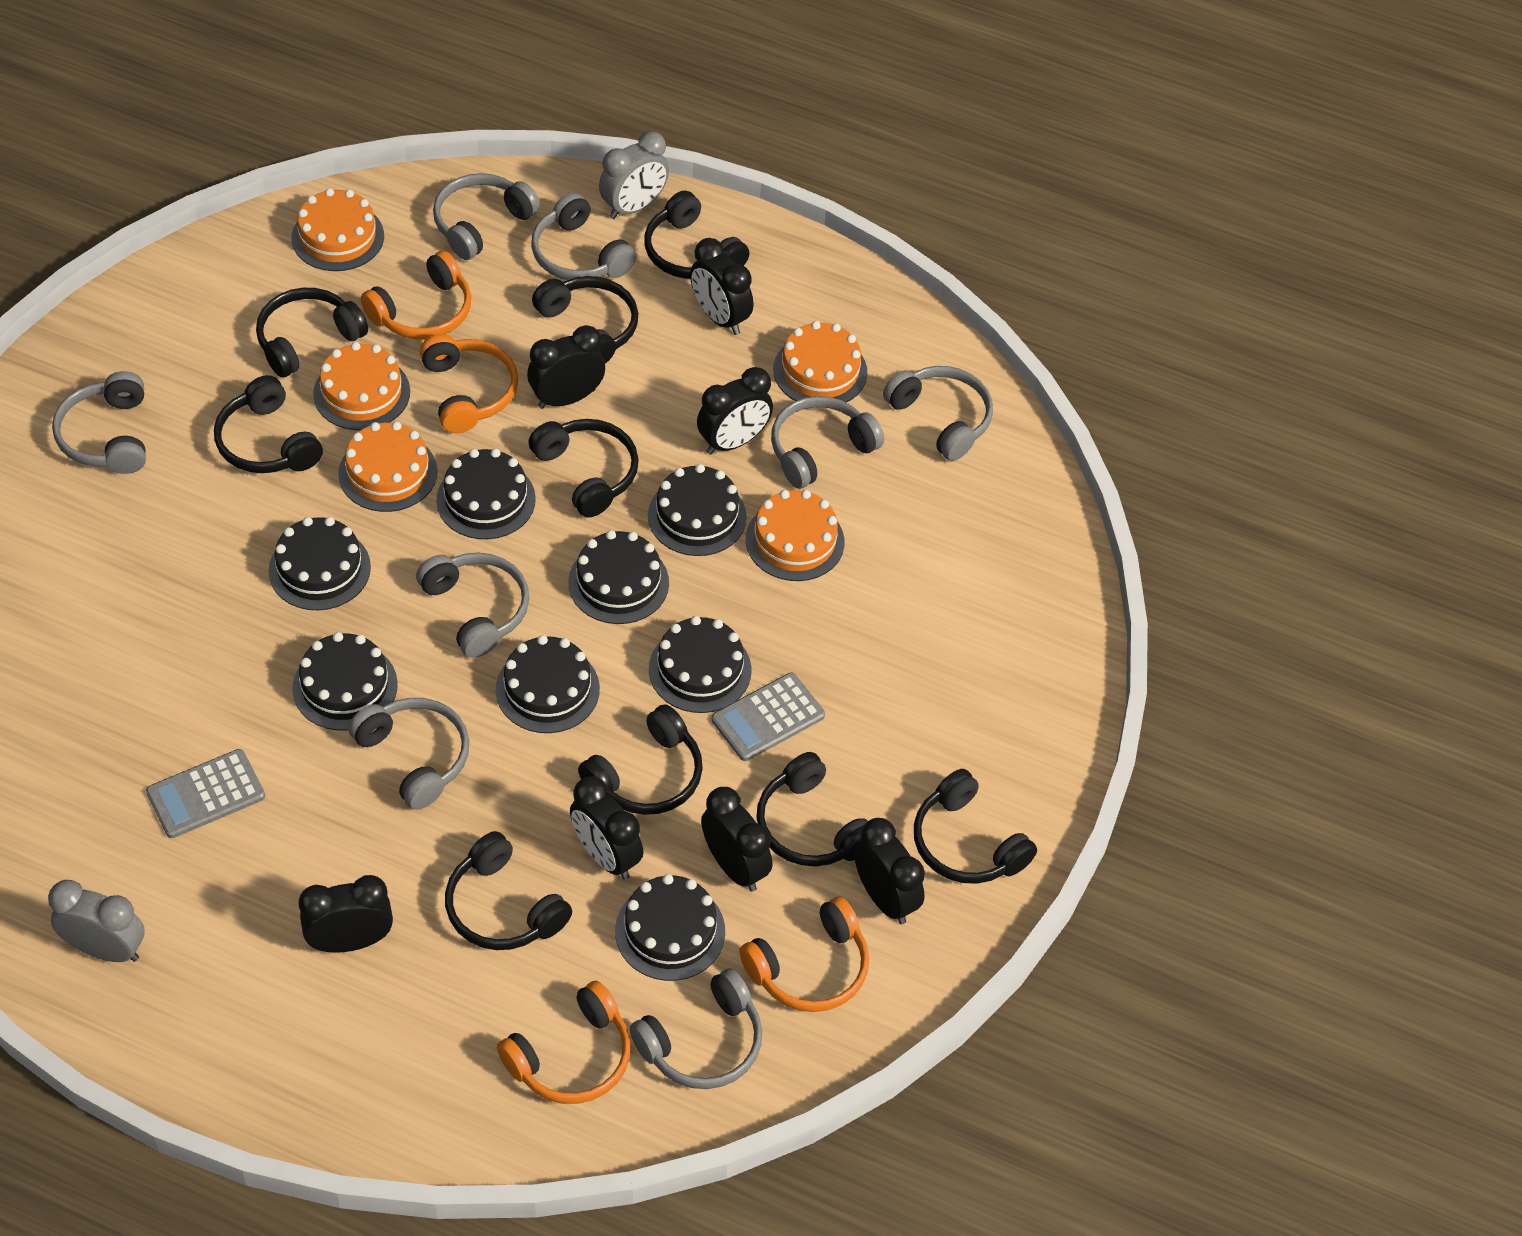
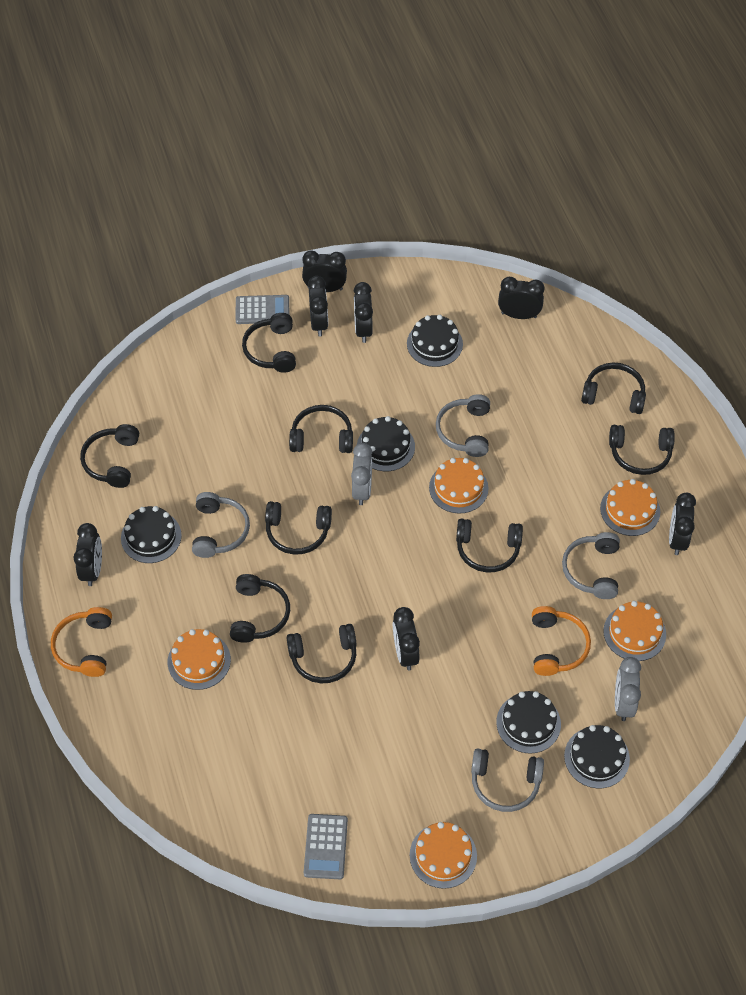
black cake: [269,517,371,610] [292,632,398,730] [436,448,536,539] [496,635,600,733] [568,530,669,624] [615,874,725,981] [648,464,747,556] [649,616,751,713] = 8 -> [121,506,182,563] [357,416,415,471] [407,315,463,367] [496,691,561,754] [564,725,630,788] = 5
grey headphones: [52,371,146,474] [348,698,469,810] [416,553,529,658] [433,173,540,260] [531,192,637,280] [630,968,762,1089] [771,396,884,489] [883,366,993,461] = 8 -> [192,492,250,558] [436,394,490,457] [471,748,544,812] [562,532,620,599] = 4
orange headphones: [361,251,471,339] [420,334,518,433] [497,981,631,1104] [740,896,869,1012] = 4 -> [51,607,112,677] [532,606,591,676] = 2

